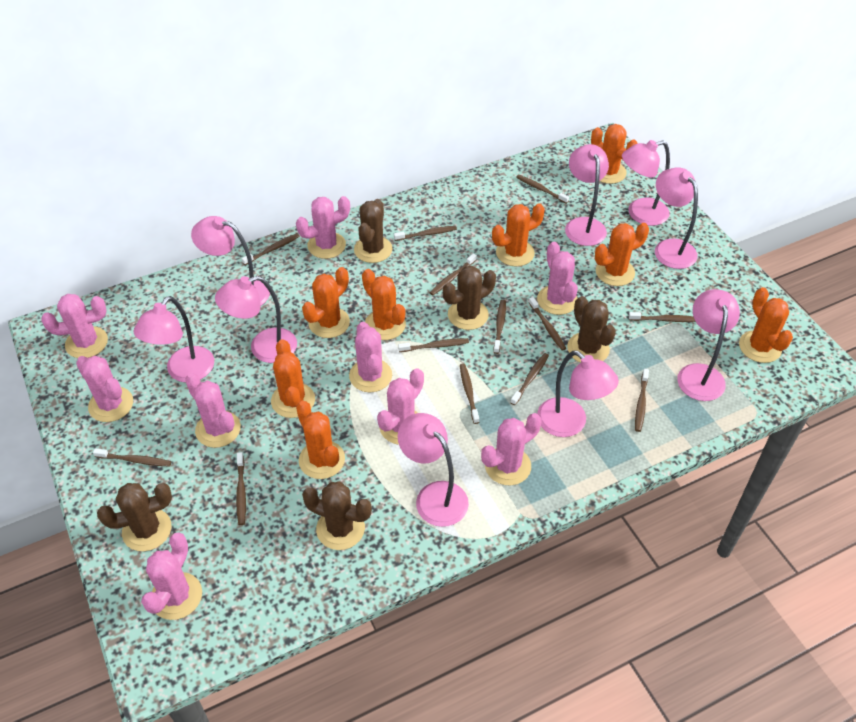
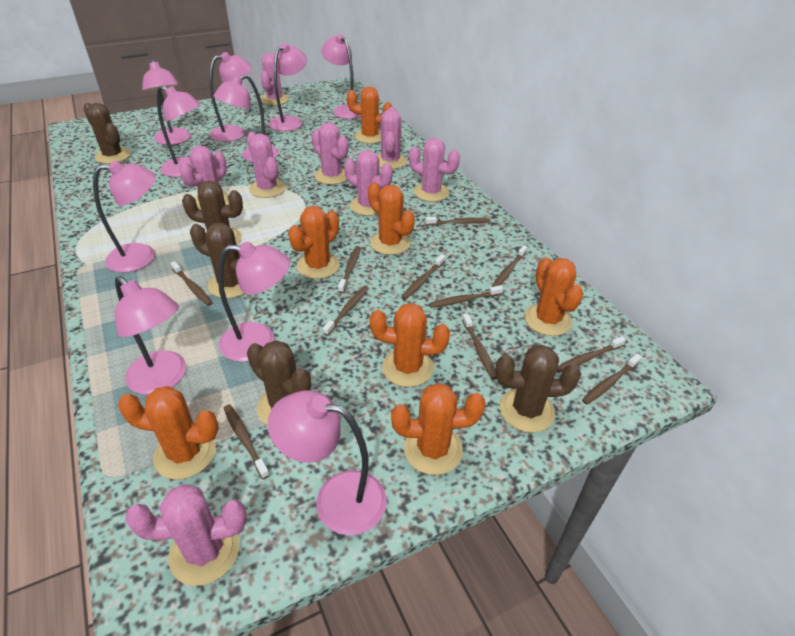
brown toothbrush: [93,448,171,467] [236,452,246,525] [242,233,300,265] [394,226,457,241] [398,338,469,352] [430,253,477,295] [460,364,479,424] [493,300,506,354] [510,353,549,405] [516,175,569,204] [529,297,566,351] [629,312,696,322] [635,369,649,432] = 13 -> [170,261,213,306] [224,404,270,479] [323,286,369,336] [338,246,360,293] [402,254,445,300] [425,217,490,225] [429,285,503,308] [462,314,497,379] [492,245,527,287] [556,336,626,373] [582,354,642,405] = 11
orange cactus: [271,339,315,418] [296,401,345,479] [302,267,350,338] [362,269,406,340] [492,203,545,267] [591,124,638,184] [595,223,649,286] [739,287,793,363] = 8 -> [118,386,219,479] [288,206,340,279] [347,87,392,144] [368,182,415,255] [370,303,450,387] [391,383,485,475] [524,258,583,336] = 7
pink cactus: [41,294,108,358] [76,356,133,422] [141,533,202,620] [185,373,241,448] [296,196,350,259] [349,322,392,392] [377,368,424,445] [481,413,542,485] [537,242,578,315] = 9 -> [125,484,246,586] [179,146,229,210] [247,132,286,198] [261,53,289,105] [312,122,349,185] [344,150,392,216] [377,107,407,169] [409,138,460,202] = 8
pink lamp: [133,296,214,382] [191,216,270,306] [215,276,297,363] [398,413,469,527] [537,351,619,437] [565,144,609,246] [622,140,670,226] [655,168,698,269] [677,289,740,401] = 9 -> [93,160,156,273] [115,276,186,395] [142,59,191,145] [157,86,201,177] [209,52,252,142] [214,74,279,162] [218,241,290,362] [268,390,387,535] [269,43,307,131] [321,34,361,119] = 10

